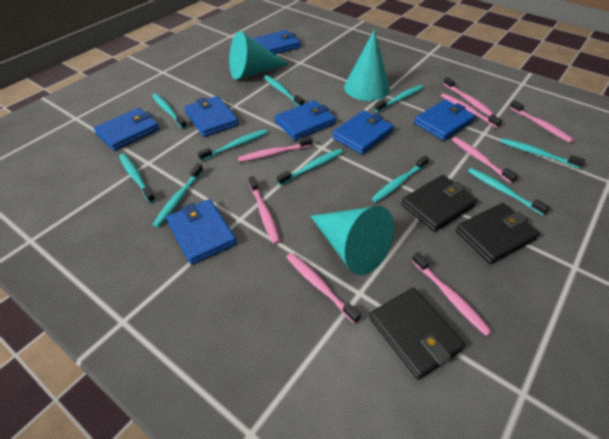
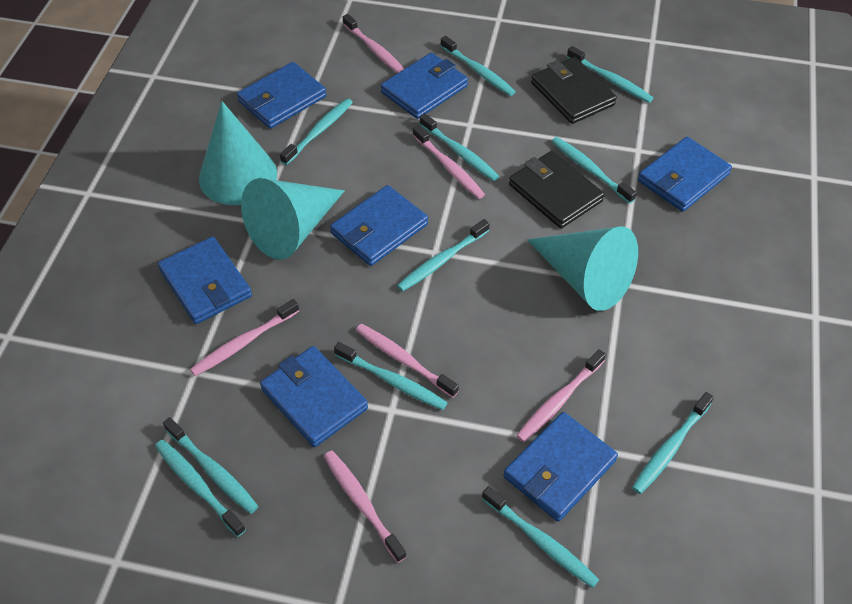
black wallet: [369,288,465,380] [401,175,477,232] [456,203,540,264] = 3 -> [509,151,604,229] [531,57,617,124] = 2
pink toothbrush: [238,137,313,162] [249,176,280,244] [286,253,361,324] [412,252,492,336] [441,93,502,128] [443,77,494,116] [452,137,518,184] [509,100,574,143] = 8 -> [190,299,299,376] [324,451,407,563] [343,14,404,73] [356,324,459,398] [413,125,485,199] [516,349,606,442] = 6
turquoise toothbrush: [119,154,156,203] [152,94,187,129] [153,163,204,228] [197,129,267,161] [264,75,304,106] [277,149,343,186] [372,156,429,202] [375,85,424,112] [468,168,550,216] [501,138,585,169] = 10 -> [155,440,246,537] [163,417,259,514] [280,98,353,165] [334,342,448,410] [397,219,490,292] [420,113,499,181] [441,36,516,96] [482,486,599,588] [551,137,637,204] [567,46,653,103] [632,392,714,494] = 11

